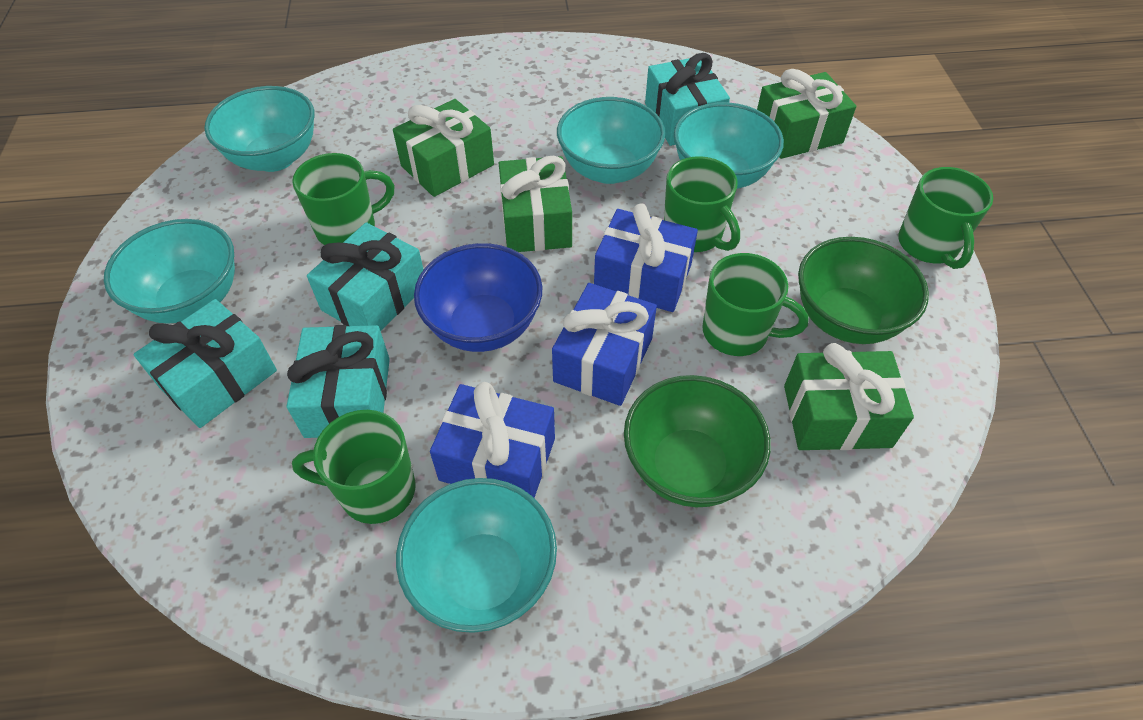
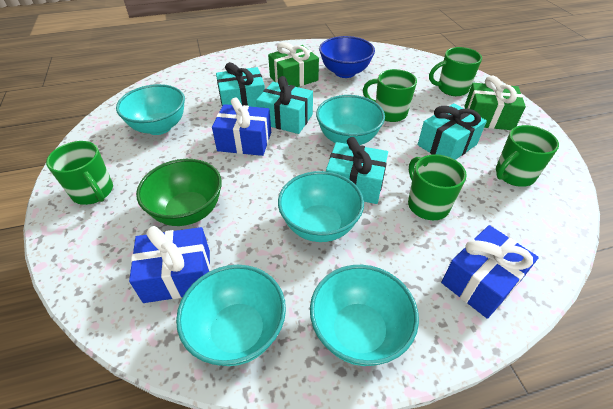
green bowl: [624,375,771,507] [798,237,929,344] = 2 -> [136,159,222,226] = 1
green gift: [393,99,494,197] [499,156,572,252] [757,69,856,159] [784,343,914,450] = 4 -> [268,42,319,87] [465,76,526,130] = 2

